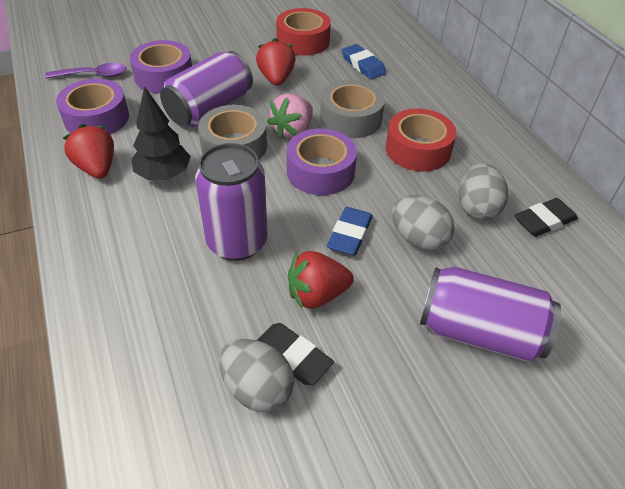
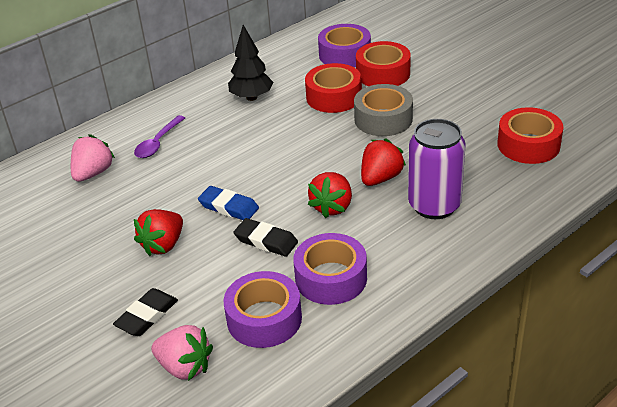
blue eraser: [327,207,373,256] [342,44,386,79] = 2 -> [198,186,259,220] = 1
grey egg: [219,339,294,412] [392,195,455,251] [459,163,508,220] = 3 -> none = 0
grey tape: [198,105,267,160] [320,80,385,138] = 2 -> [354,84,413,136] = 1
pink strawberry: [267,94,313,139] = 1 -> [71,134,115,182] [151,325,213,381] = 2
purple can: [160,51,253,127] [195,143,268,261] [420,267,561,362] = 3 -> [408,119,466,219] = 1
red tape: [276,8,331,56] [386,109,456,171] = 2 -> [305,63,362,113] [356,41,411,86] [497,107,563,164] = 3

